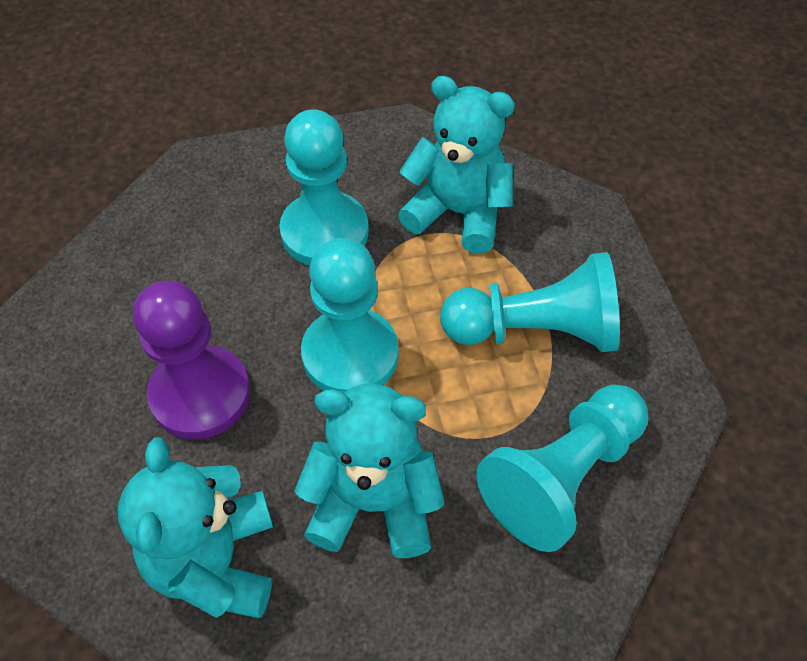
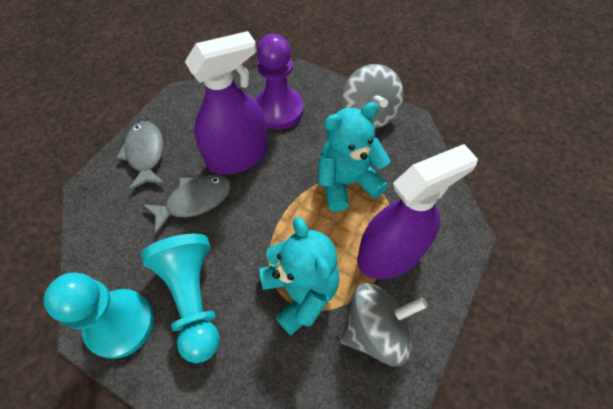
grey fish: none = 0 -> [116,121,165,191] [143,175,231,235] = 2
grey spinning top: none = 0 -> [341,64,404,129] [341,282,428,366] = 2
purple spray bottle: none = 0 -> [185,31,268,175] [357,144,478,279] = 2
turquoise pawn: [279,109,369,266] [301,238,399,393] [440,252,620,352] [476,384,648,552] = 4 -> [44,273,154,359] [141,233,219,363] = 2
turquoise teddy bear: [118,437,273,618] [294,383,445,558] [398,76,515,254] = 3 -> [259,217,339,335] [318,102,390,212] = 2

